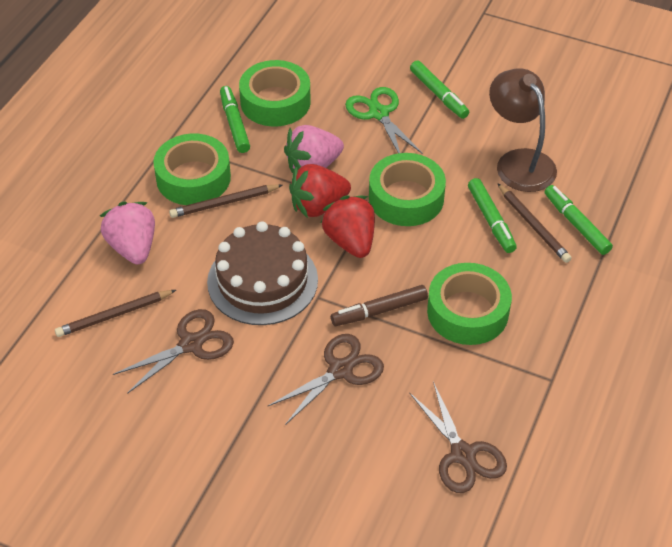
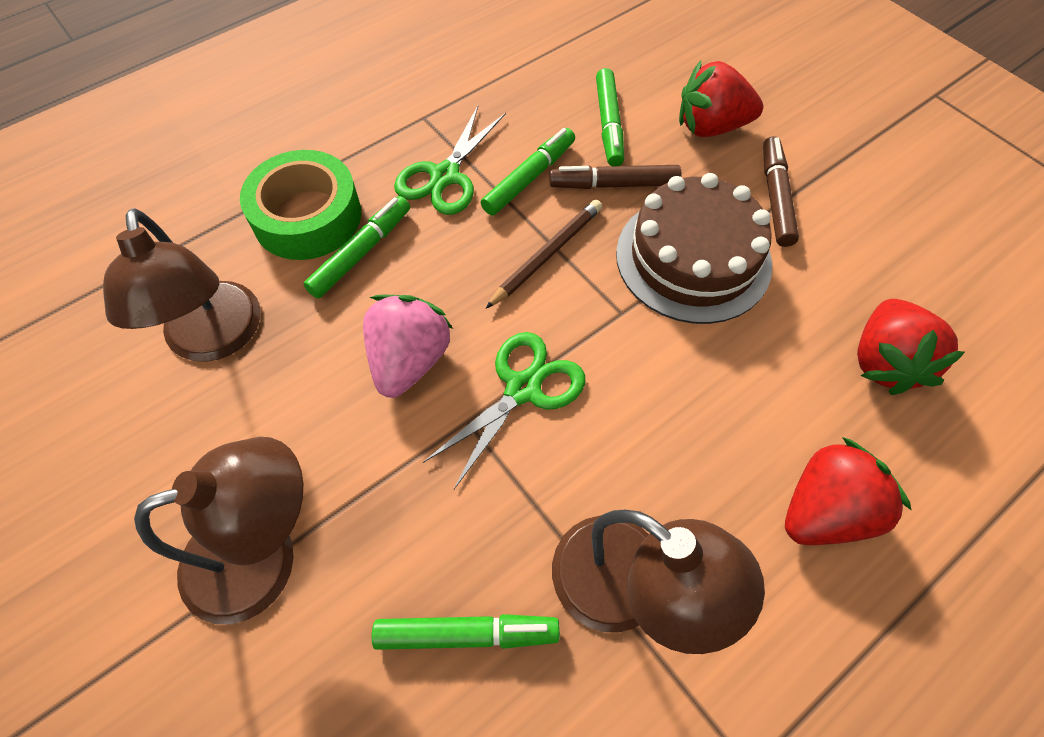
brown lamp: [489,68,557,192] = 1 -> [103,208,260,362] [134,437,303,624] [552,510,765,654] = 3
brown marker: [331,285,428,326] = 1 -> [549,165,681,189] [763,136,799,247] = 2
brown pencil: [55,290,176,337] [169,184,283,218] [497,183,572,263] = 3 -> [485,200,602,309] = 1
brown scissors: [113,309,234,394] [267,334,384,425] [409,382,507,493] = 3 -> none = 0
green scissors: [345,87,423,154] = 1 -> [394,106,506,215] [423,332,585,489] = 2
green tape: [153,134,231,205] [239,60,311,126] [369,153,446,226] [427,263,512,345] = 4 -> [240,150,361,260] = 1
pink strawberry: [100,202,155,264] [284,125,344,173] = 2 -> [363,294,453,398] = 1
red strawberry: [289,164,351,218] [320,195,375,258] = 2 -> [679,61,763,137] [785,437,912,545] [857,299,965,395] = 3

